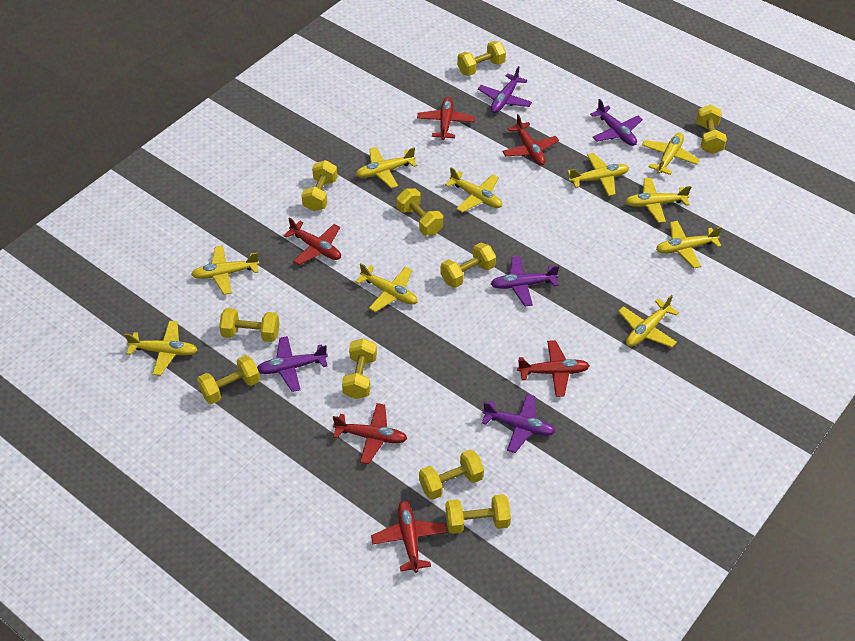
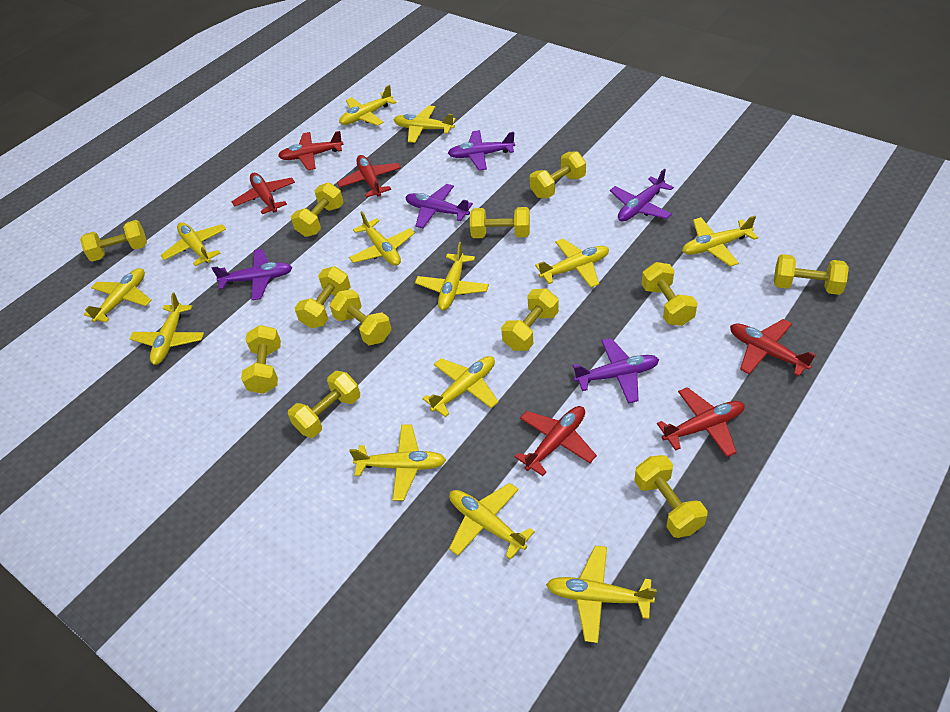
yellow dumbbell: [197,355,260,404] [219,308,279,342] [301,160,338,211] [342,338,377,399] [397,188,443,235] [419,449,484,500] [441,242,496,288] [446,494,511,534] [457,41,506,76] [696,105,727,154] = 10 -> [80,220,147,262] [241,325,281,394] [288,371,360,438] [291,182,344,237] [295,266,351,328] [330,289,391,345] [470,207,530,238] [501,288,559,351] [530,151,586,198] [634,455,708,538] [642,262,698,326] [774,254,849,295] = 12
yellow plane: [125,321,198,376] [191,245,259,295] [355,263,418,312] [356,147,417,188] [445,167,502,213] [567,153,629,196] [618,295,679,348] [625,178,691,223] [642,133,700,175] [656,221,722,268] = 10 -> [84,268,151,323] [130,293,204,365] [160,222,226,266] [339,85,397,126] [349,211,415,266] [349,424,446,501] [394,105,456,143] [415,242,489,310] [422,356,499,417] [449,483,535,560] [535,239,609,287] [546,545,656,643] [682,216,758,267] = 13

